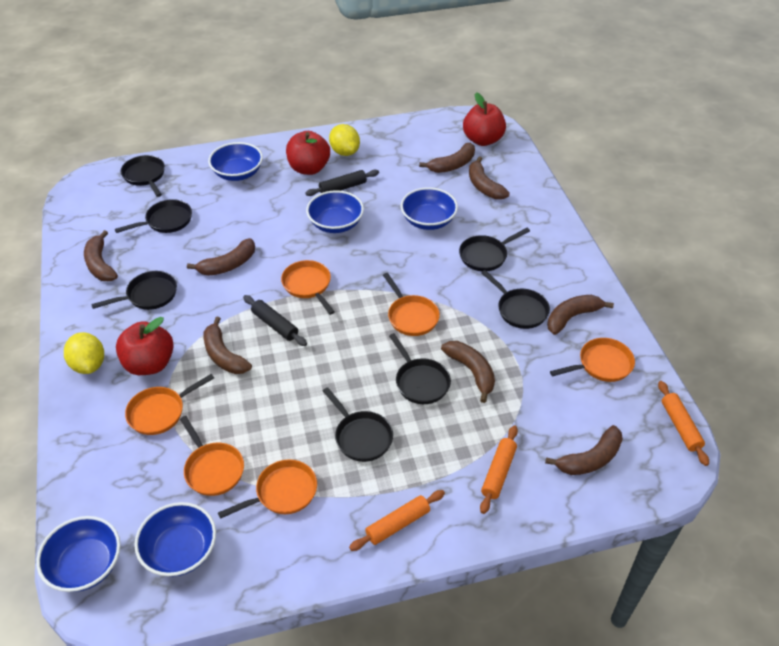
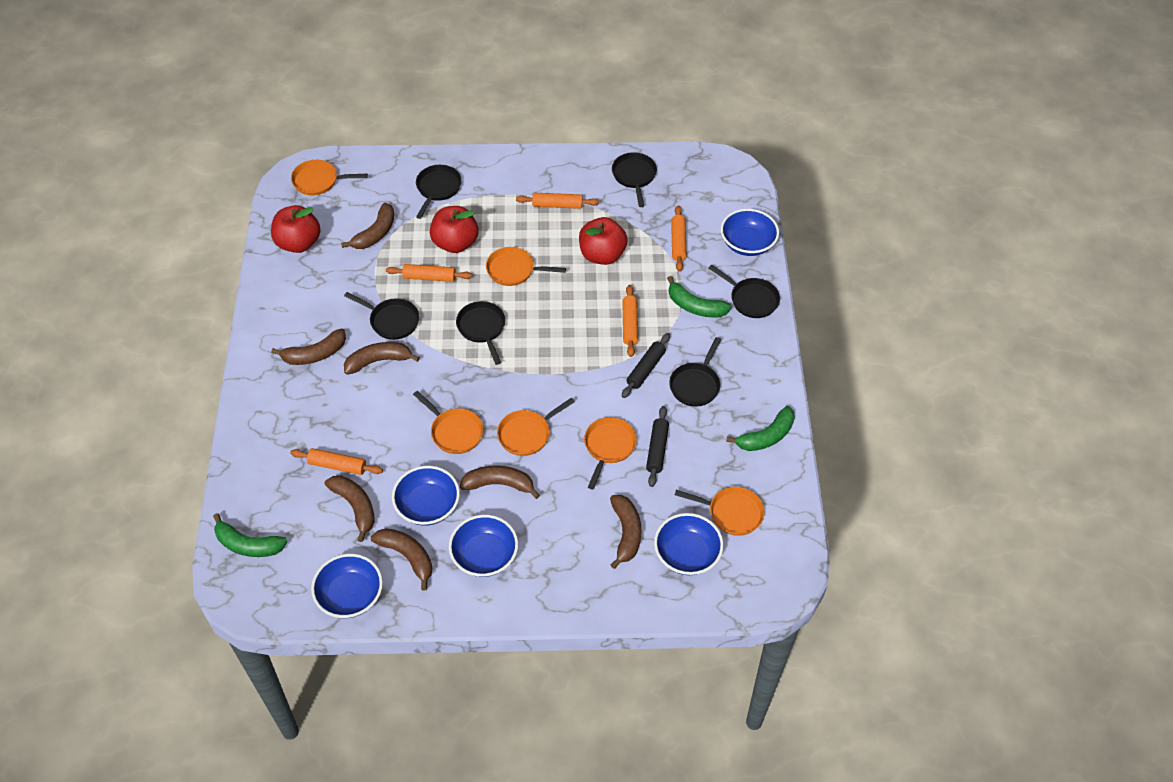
black pan: [91,271,177,310] [115,199,192,233] [121,155,165,197] [323,387,393,462] [389,333,451,404] [459,228,530,271] [481,270,550,329] = 7 -> [344,292,419,340] [416,165,462,219] [456,301,506,365] [612,152,657,207] [669,337,721,407] [709,265,780,318] = 6
brown banana: [84,230,118,281] [187,238,255,276] [203,317,252,374] [419,143,475,173] [441,341,495,403] [469,157,510,200] [545,425,623,475] [547,295,614,335] = 8 -> [271,328,346,365] [324,476,375,542] [341,203,394,249] [344,342,420,375] [371,528,432,590] [460,465,540,499] [610,495,641,569] = 7
green banana: none = 0 -> [213,513,287,557] [667,276,732,318] [726,406,795,451] = 3
orange rolling pin: [349,490,445,551] [480,426,518,514] [658,381,709,466] = 3 -> [290,448,383,475] [386,264,472,282] [516,193,599,209] [622,285,638,357] [671,205,687,272] = 5
yellow lemon: [64,332,104,374] [329,124,360,156] = 2 -> none = 0

